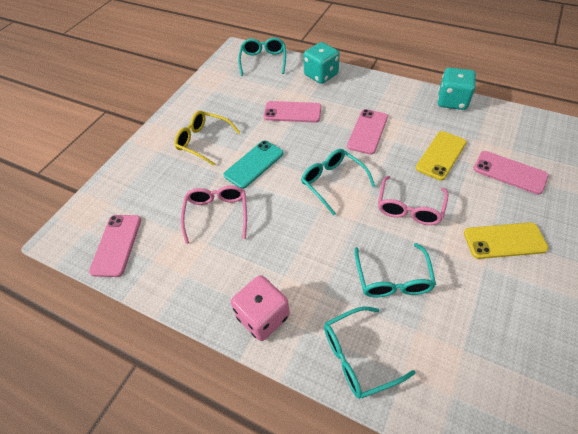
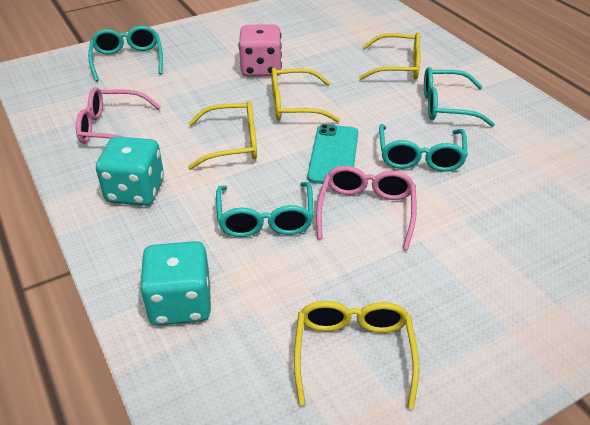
pink phone: [89,215,141,277] [263,101,321,122] [347,109,388,154] [473,151,549,195] = 4 -> none = 0
yellow glasses: [174,111,240,166] = 1 -> [188,101,257,170] [271,68,340,122] [294,301,419,409] [359,32,421,80] = 4
yellow phone: [416,131,467,180] [464,222,549,259] = 2 -> none = 0

